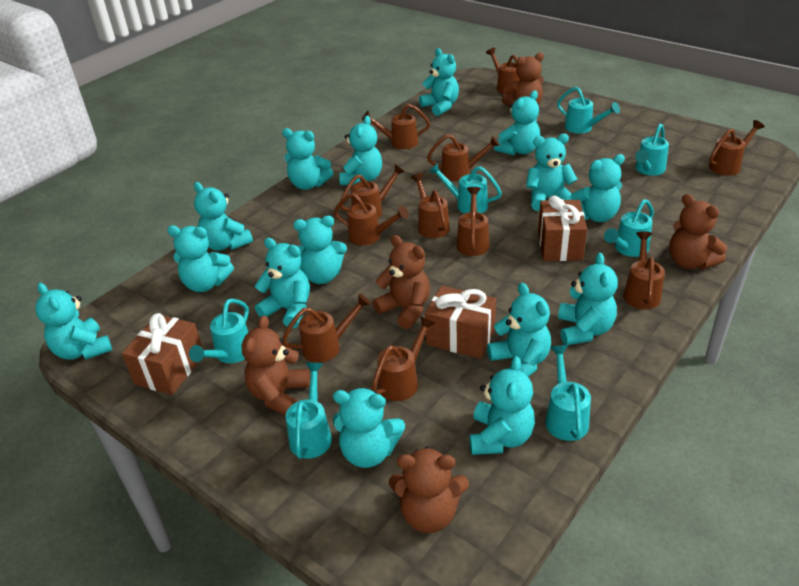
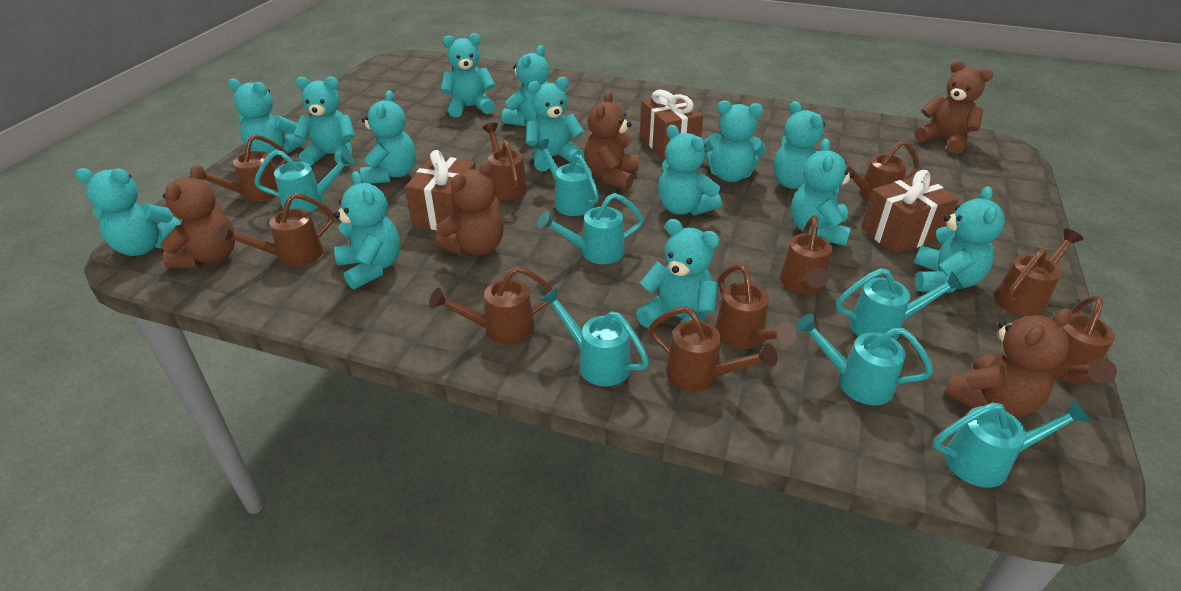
brown watering can: [282,293,371,363] [334,193,409,246] [340,164,405,218] [362,104,430,149] [371,316,435,401] [411,173,450,238] [427,134,500,181] [456,187,489,256] [486,48,520,94] [623,231,665,309] [709,120,765,176] = 11 -> [203,134,288,202] [218,193,334,266] [429,266,553,345] [483,123,527,200] [649,307,777,391] [715,264,797,349] [780,215,832,294] [842,140,920,202] [994,229,1083,317] [1051,295,1117,384] = 10
turquoise teddy bear: [35,283,112,360] [167,225,234,292] [194,182,253,251] [254,238,310,328] [282,128,333,190] [293,216,347,284] [333,388,405,468] [339,115,382,185] [419,48,459,116] [470,356,535,455] [487,283,551,377] [494,90,540,155] [526,133,578,211] [558,253,618,345] [571,154,625,222] = 15 -> [75,168,181,256] [228,79,306,154] [293,77,355,166] [334,171,400,290] [360,90,416,184] [441,33,495,117] [502,45,549,126] [526,77,584,171] [636,219,720,328] [658,125,721,215] [704,100,766,182] [774,101,825,189] [791,139,854,246] [914,186,1005,293] = 14

